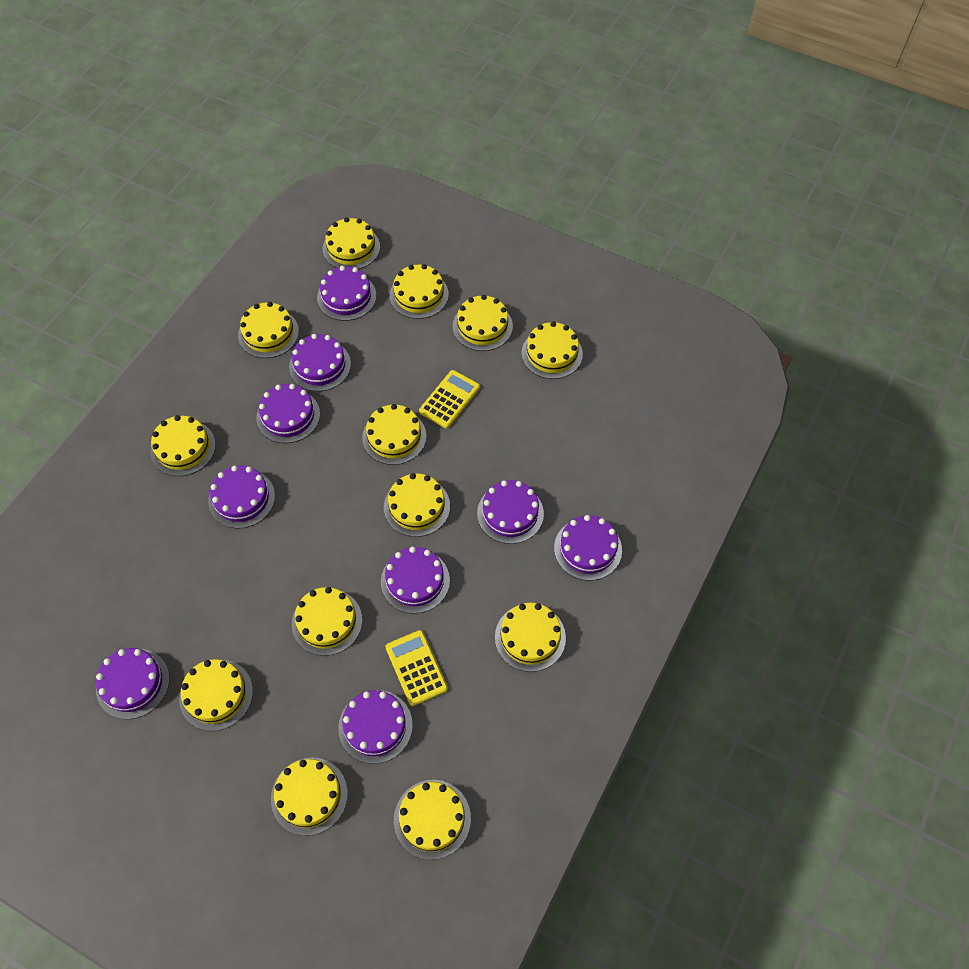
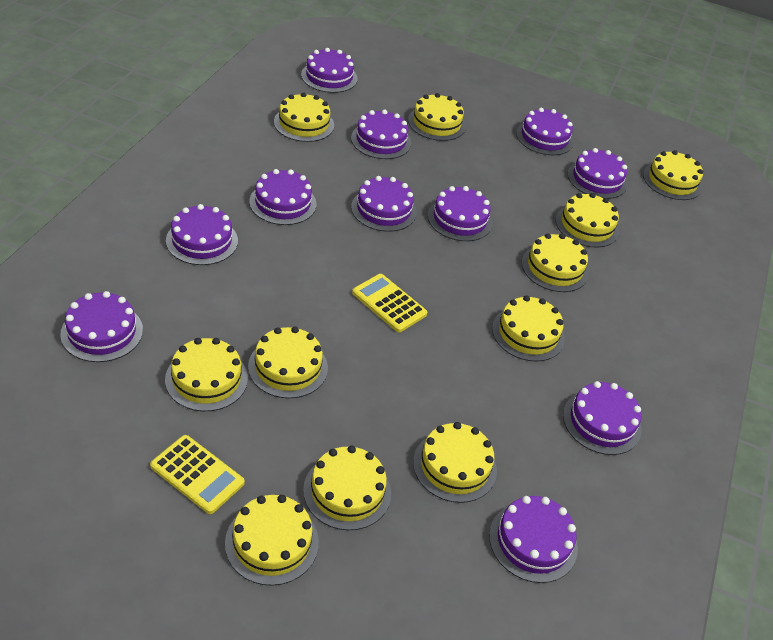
purple cake: [96,648,170,719] [208,466,275,529] [256,384,320,443] [289,334,351,391] [317,266,376,321] [338,690,413,764] [381,547,450,614] [477,480,544,544] [554,515,622,580] = 9 -> [60,291,143,362] [166,204,238,265] [249,169,316,225] [301,48,357,93] [351,110,411,159] [351,176,417,232] [428,186,492,241] [489,496,578,583] [516,108,574,155] [563,381,641,455] [567,148,627,199] = 11
yellow cake: [150,415,216,476] [179,659,253,731] [238,302,299,358] [271,757,348,836] [292,587,362,656] [323,217,380,269] [362,404,427,465] [384,473,450,537] [390,264,449,319] [394,780,471,860] [453,295,513,351] [495,603,566,672] [522,321,583,379] = 13 -> [165,338,248,411] [225,495,319,586] [248,327,328,398] [274,92,334,142] [303,446,391,530] [408,93,466,141] [413,422,497,503] [492,295,565,362] [522,233,589,292] [556,193,619,248] [643,150,703,200] = 11

